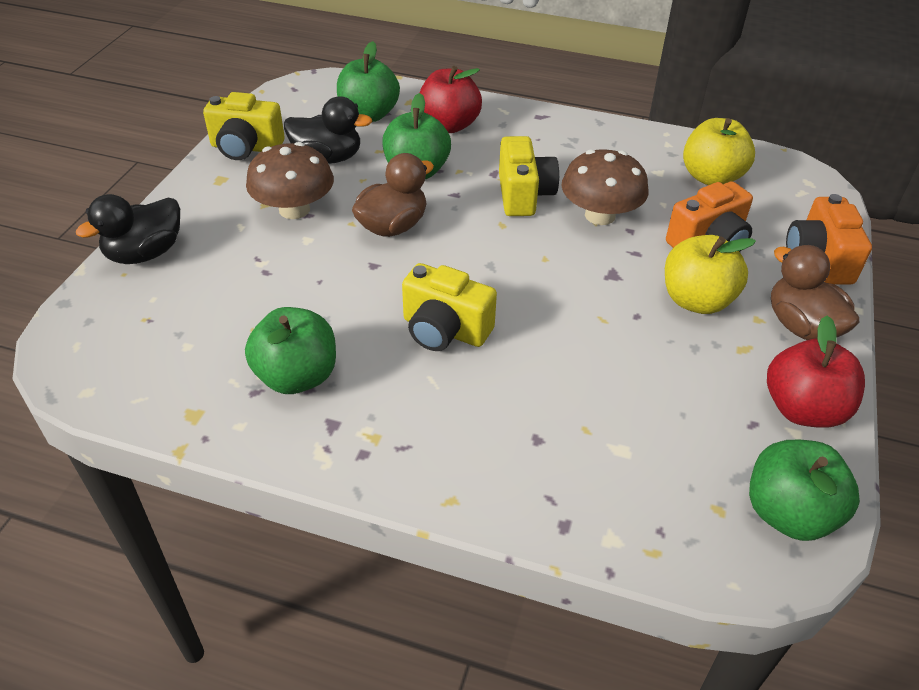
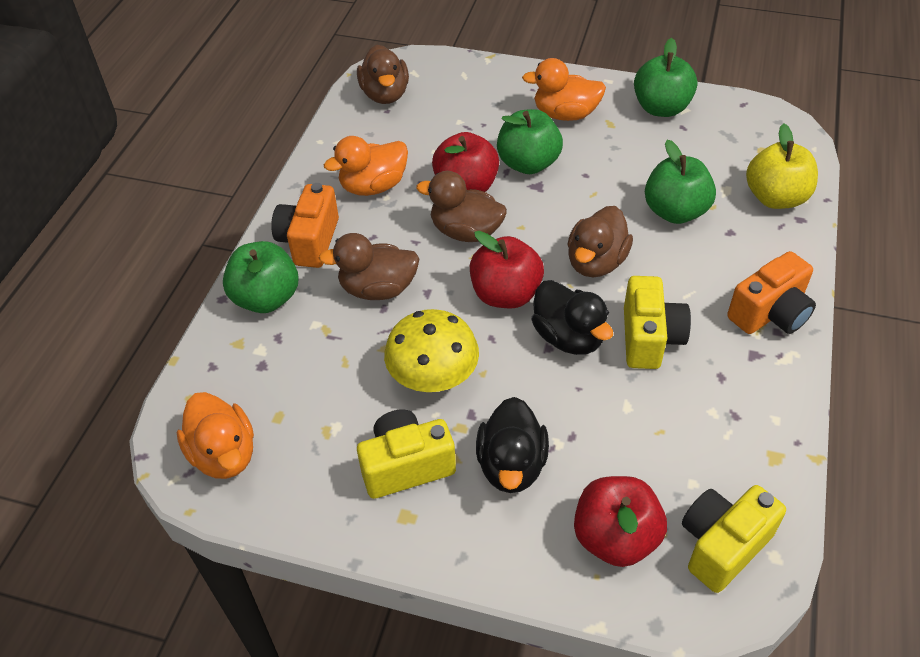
brown duck: [352,153,434,237] [771,245,860,340] = 2 -> [319,233,420,300] [357,45,409,104] [416,171,507,242] [567,206,633,277] = 4
brown mushroom: [246,142,334,219] [562,149,649,225] = 2 -> none = 0
orange duck: none = 0 -> [177,392,254,479] [324,136,408,196] [522,58,606,121] = 3
red apple: [419,66,482,133] [767,316,865,428] = 2 -> [432,132,499,192] [470,231,544,308] [574,476,667,567] = 3
yellow apple: [665,235,756,314] [683,118,755,185] = 2 -> [746,124,818,209] = 1
yellow mushroom: none = 0 -> [384,309,479,392] = 1

